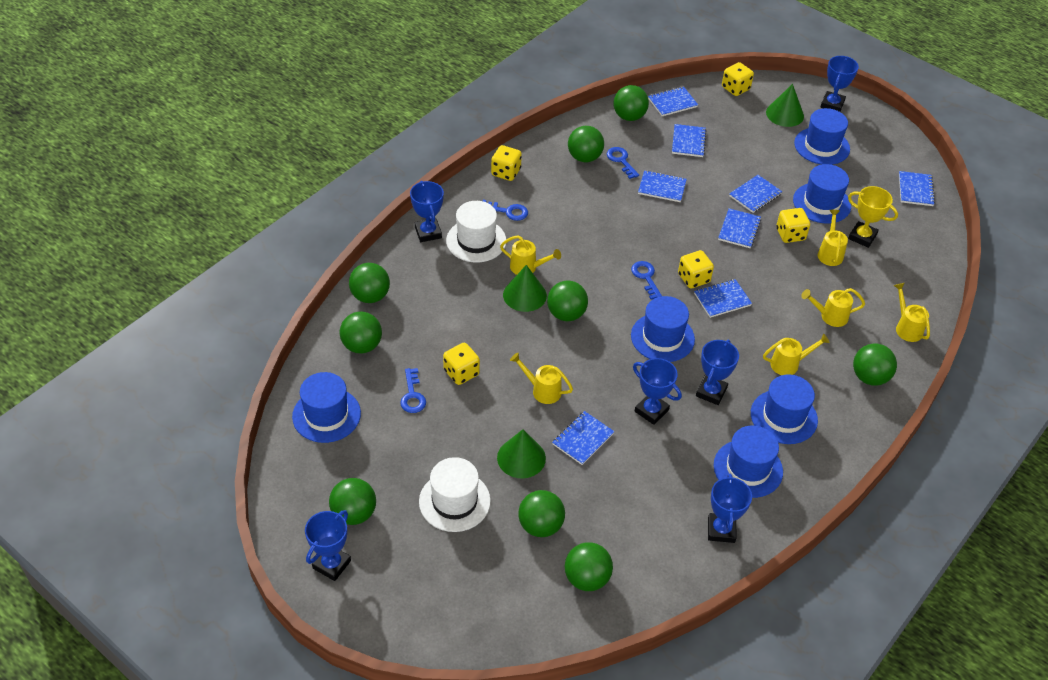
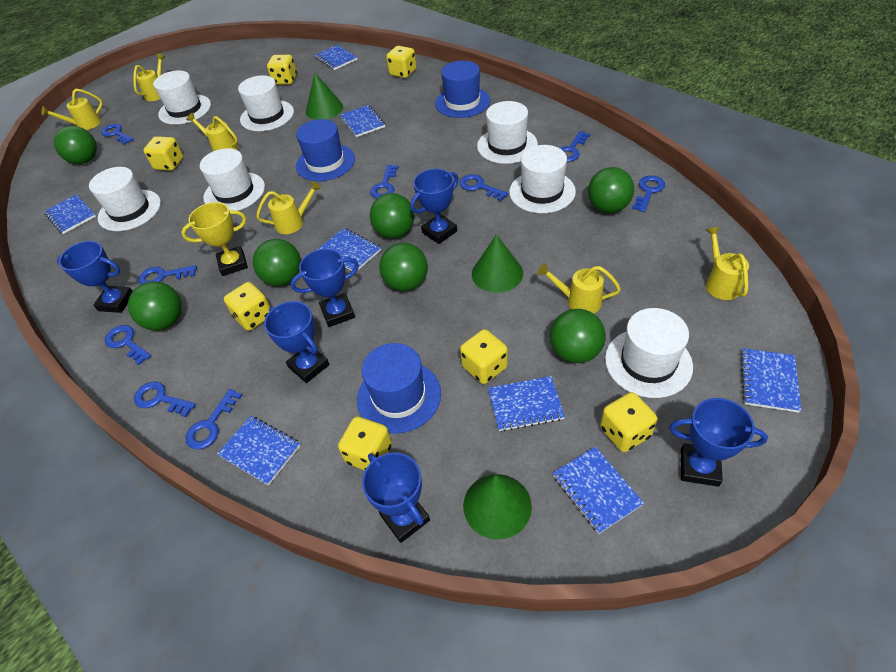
blue hat: [292,372,361,443] [631,296,695,362] [714,426,783,498] [751,374,818,444] [793,164,851,224] [794,108,850,165] = 6 -> [296,119,355,181] [357,343,441,434] [435,61,490,118] = 3
blue key: [400,368,426,413] [483,200,528,221] [607,147,639,179] [631,261,662,299] = 4 -> [101,124,134,145] [105,325,151,365] [134,382,196,417] [138,265,197,285] [185,389,242,449] [370,165,399,199] [459,174,508,201] [560,131,590,162] [632,176,665,212] = 9
green ball: [329,478,376,525] [340,312,382,354] [349,263,390,303] [518,490,565,537] [547,281,588,321] [565,542,613,591] [568,126,604,162] [613,85,649,121] [853,343,897,386] = 9 -> [54,126,97,164] [128,282,182,330] [253,239,301,286] [370,193,414,238] [379,243,428,291] [550,309,606,363] [588,167,634,213] = 7
white hat: [419,457,491,532] [446,201,506,263] = 2 -> [89,167,161,231] [153,70,211,125] [200,148,265,211] [238,75,294,131] [477,101,538,164] [509,145,576,213] [605,308,693,398] = 7
yellow dice: [443,343,480,385] [491,145,522,181] [678,250,714,289] [722,62,754,96] [776,208,810,243] = 5 -> [143,136,183,171] [224,282,270,331] [267,55,297,85] [338,416,392,470] [386,46,417,78] [460,329,508,384] [600,392,658,452] = 7

